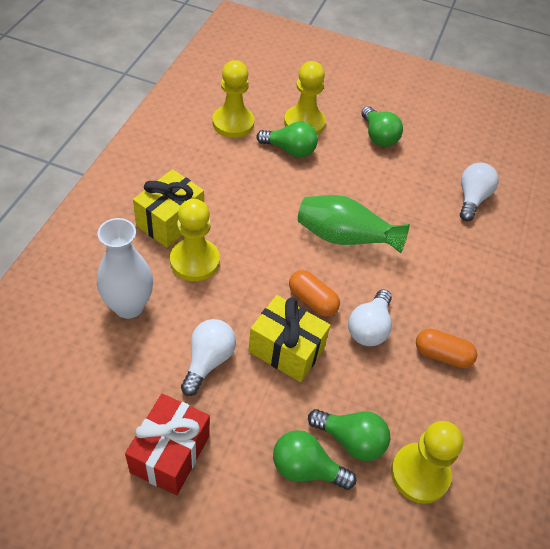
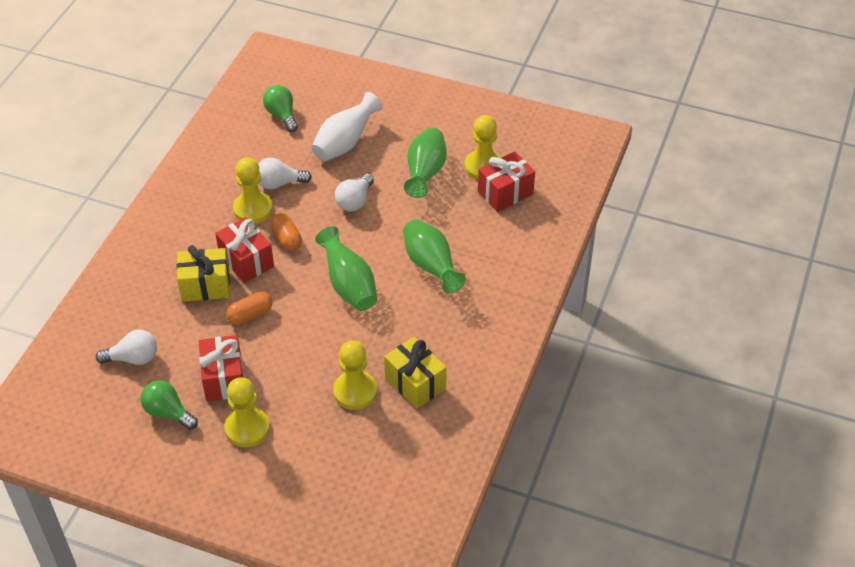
green light bulb: [256,121,318,158] [273,430,356,490] [308,409,390,461] [361,106,403,147] = 4 -> [141,380,198,430] [263,85,298,132] = 2
green vase: [298,195,410,253] = 1 -> [315,226,377,311] [403,219,466,293] [404,128,447,198] = 3
red gift: [125,394,210,495] = 1 -> [199,335,244,401] [215,217,274,283] [478,152,535,212] = 3

